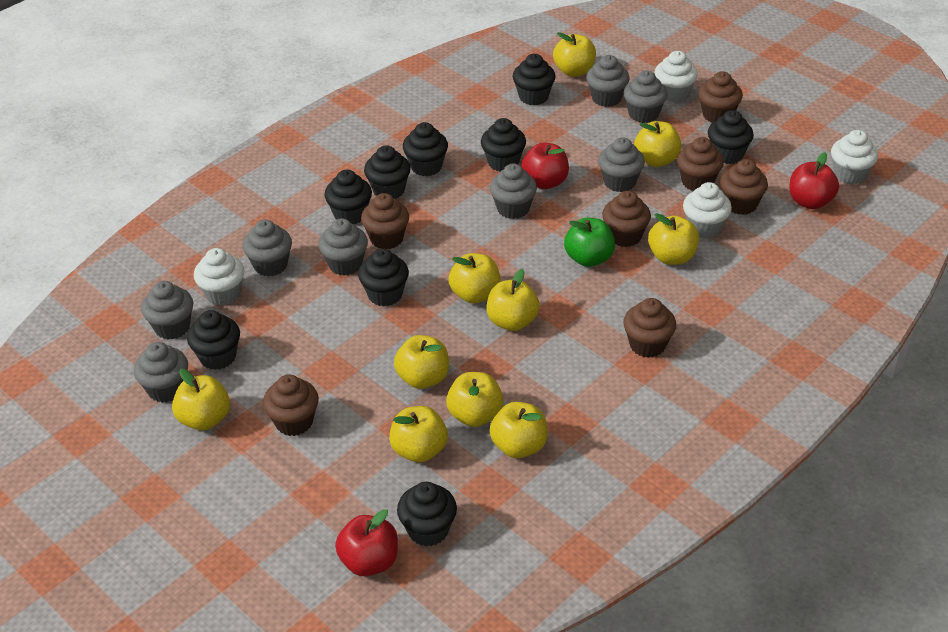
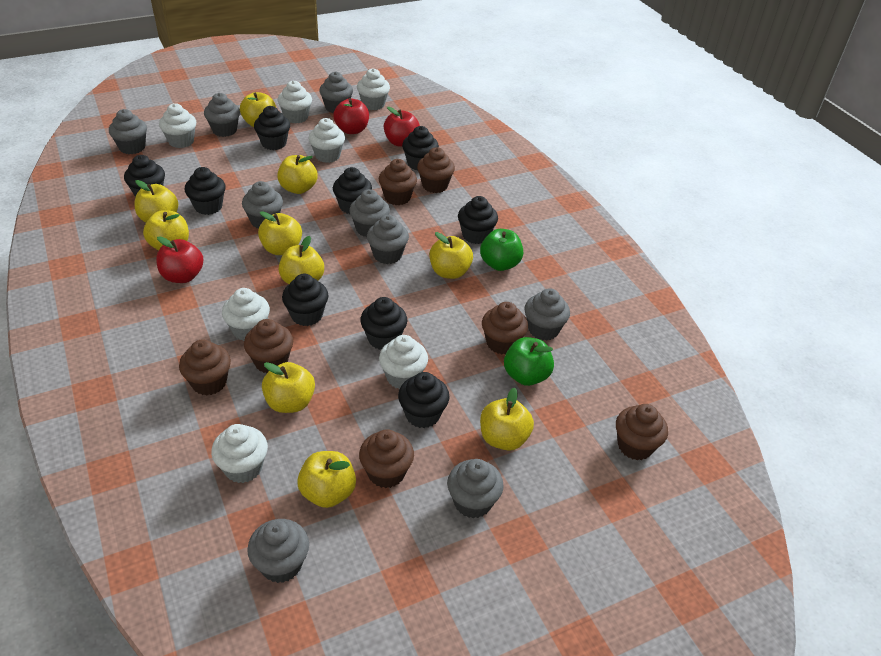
green apple: [564,218,615,267] = 1 -> [480,229,523,271] [504,337,554,386] = 2
grey cupcake: [134,342,188,403] [141,281,193,340] [243,220,292,277] [318,218,368,275] [490,164,537,219] [586,55,630,107] [598,137,645,192] [623,71,667,123] = 8 -> [109,109,147,154] [204,93,240,137] [242,181,283,229] [247,519,309,583] [319,71,353,113] [349,189,390,237] [367,215,409,264] [447,459,504,519] [525,288,570,341] = 9
white cupcake: [194,248,244,306] [654,51,698,103] [683,182,732,239] [831,130,878,184] = 4 -> [159,103,196,148] [211,424,268,483] [222,288,270,341] [278,80,312,123] [308,118,345,163] [357,68,390,110] [379,335,428,389] = 7

